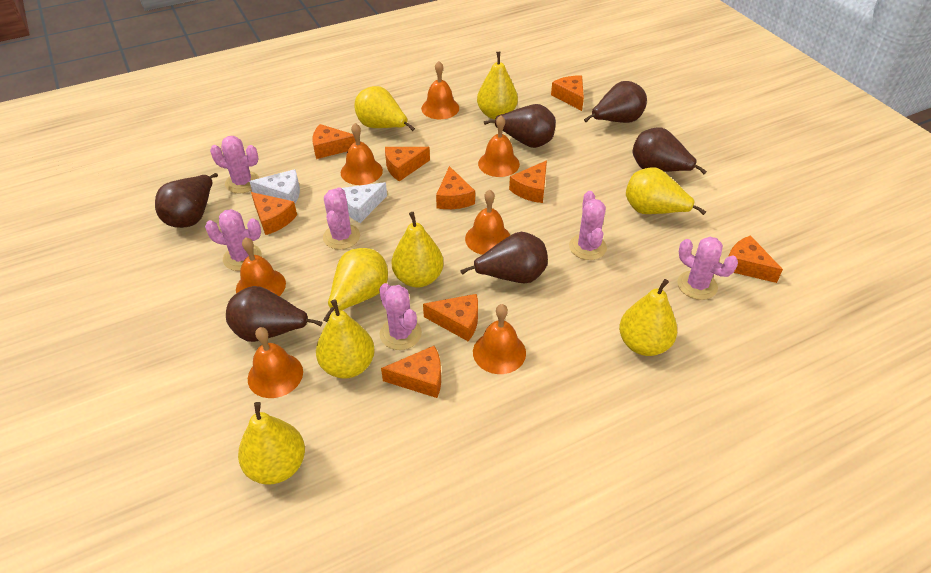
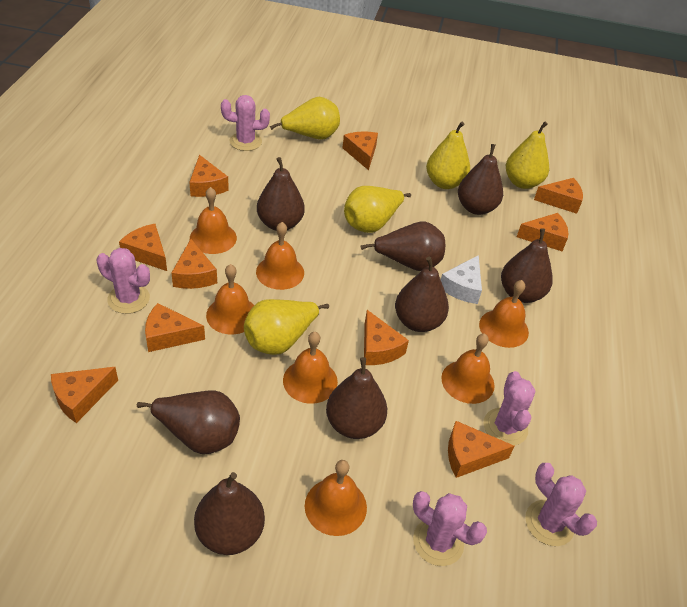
brown pear: [155,173,218,228] [226,286,323,342] [460,232,548,283] [484,104,556,148] [584,81,647,123] [632,127,707,174] = 6 -> [137,390,240,454] [194,472,265,555] [257,157,305,231] [326,357,387,439] [360,222,445,271] [395,257,449,332] [458,144,503,215] [501,228,553,303] = 8
orange cheese: [251,192,297,235] [312,124,355,159] [381,346,441,398] [385,147,430,181] [423,294,478,341] [436,166,475,209] [509,160,547,203] [551,76,584,111] [728,235,783,283] = 9 -> [51,367,118,423] [119,224,167,271] [145,303,205,352] [171,239,217,289] [189,155,229,197] [343,131,378,170] [364,310,409,365] [448,421,515,478] [517,213,568,251] [534,178,583,214] = 10
pink cactus: [205,209,262,271] [210,136,259,194] [323,187,360,250] [379,283,422,350] [569,191,607,260] [677,237,738,300] = 6 -> [97,248,150,314] [221,95,270,151] [413,491,487,566] [484,371,536,446] [525,463,597,546] = 5
white cheese: [249,169,300,203] [342,182,387,223] = 2 -> [441,255,482,304] = 1
yellow pear: [238,402,305,485] [316,299,375,379] [323,248,388,322] [354,86,415,131] [392,212,444,288] [477,52,518,119] [619,279,677,356] [626,167,706,215] = 8 -> [244,299,329,355] [270,97,340,140] [344,186,411,233] [426,122,470,189] [506,121,549,189] = 5

